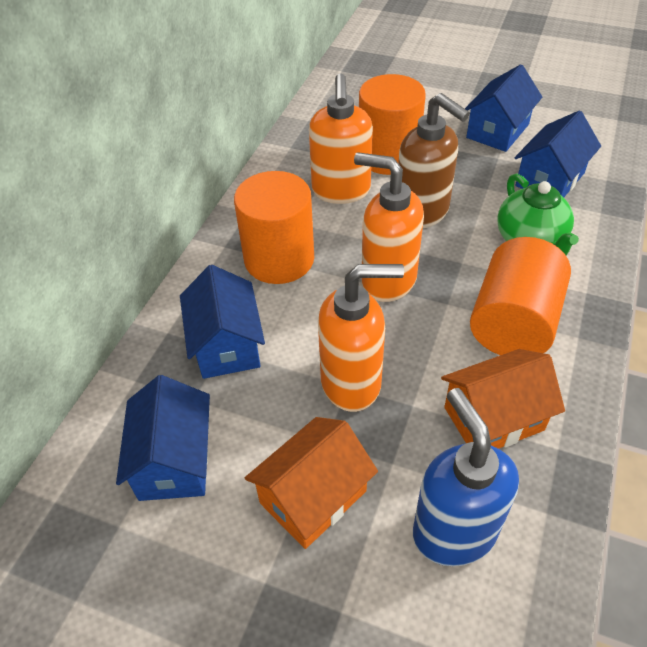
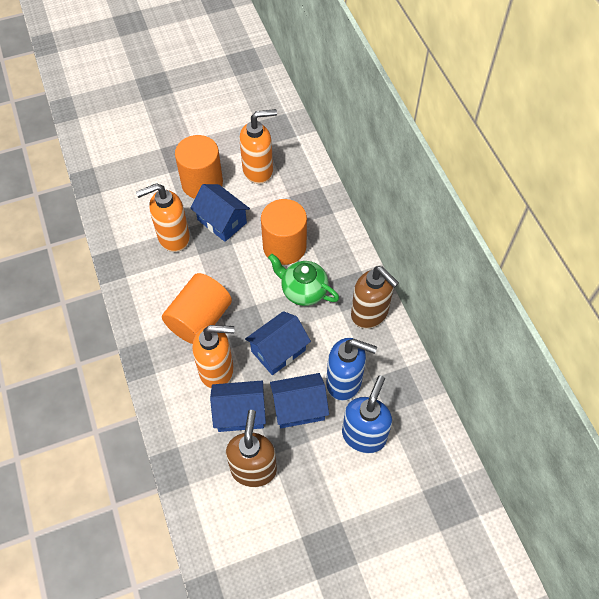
blue soap dispenser: [413,388,519,566] = 1 -> [326,338,377,401] [342,375,392,453] = 2
brown soap dispenser: [398,93,470,228] = 1 -> [226,410,277,487] [351,266,399,329] = 2
orange house: [245,417,378,549] [441,349,565,449] = 2 -> none = 0

